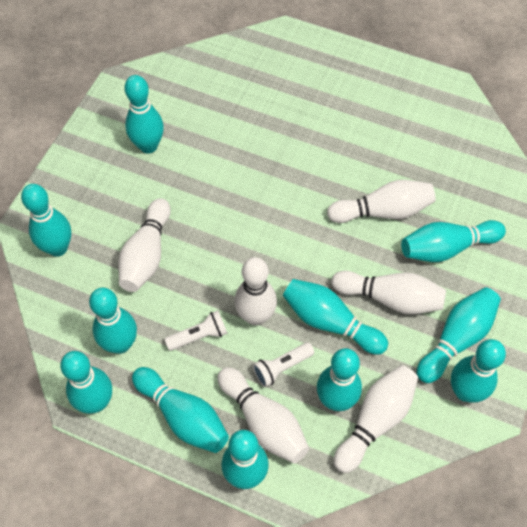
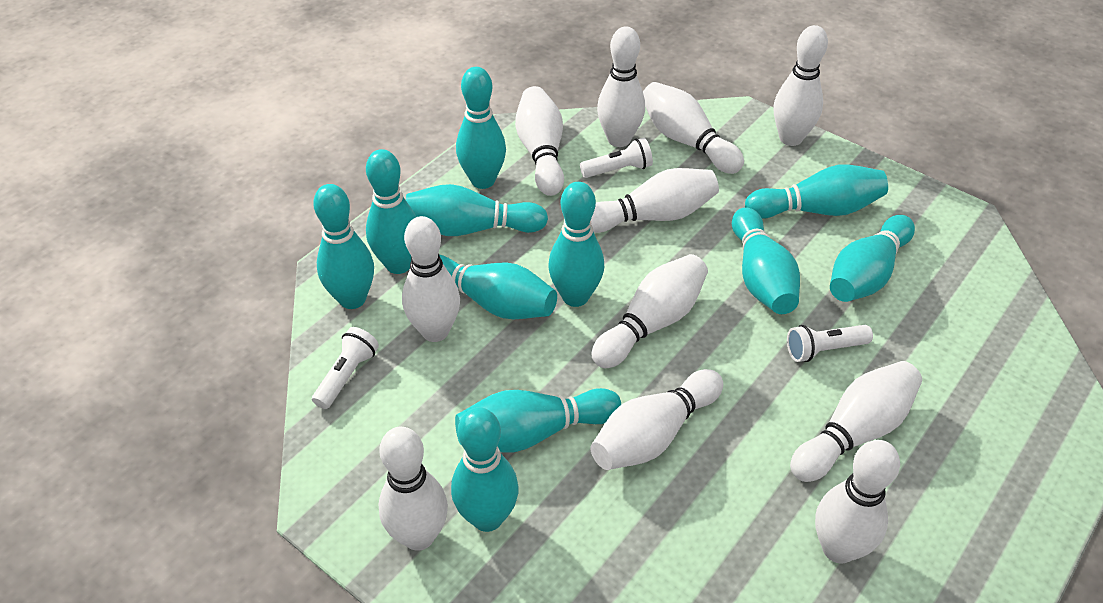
white bowling pin: [118,198,171,292] [218,367,309,464] [234,257,277,325] [327,180,435,223] [331,271,446,314] [334,365,418,473] = 6 -> [378,427,448,551] [402,216,460,342] [515,86,564,196] [590,369,723,470] [591,168,719,233] [591,254,708,369] [597,26,645,147] [643,82,744,174] [774,25,828,146] [790,361,922,482] [815,440,900,564] = 11
white flashlight: [165,310,228,351] [253,342,314,387] = 2 -> [312,327,379,409] [580,138,653,178] [787,325,873,362] = 3

